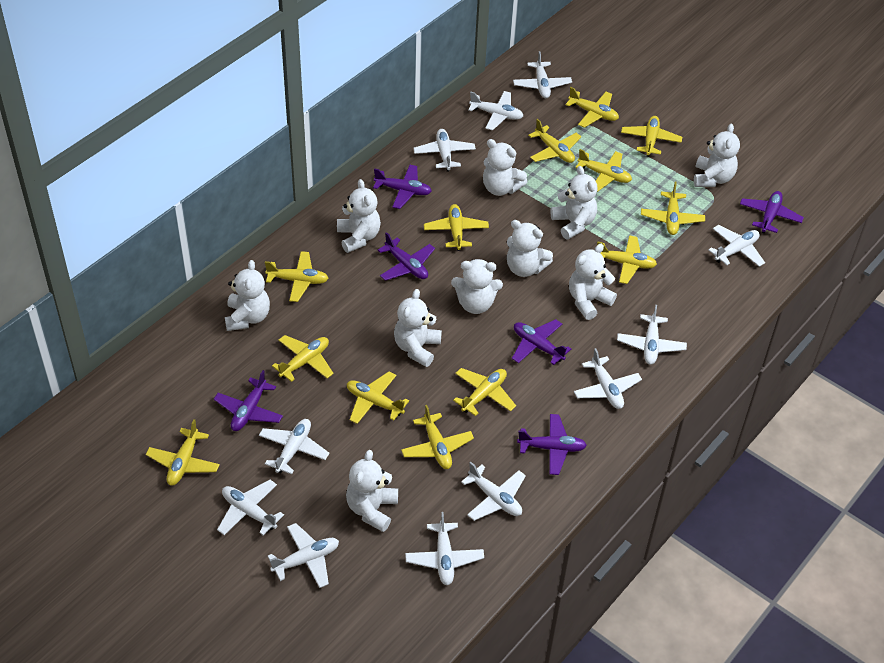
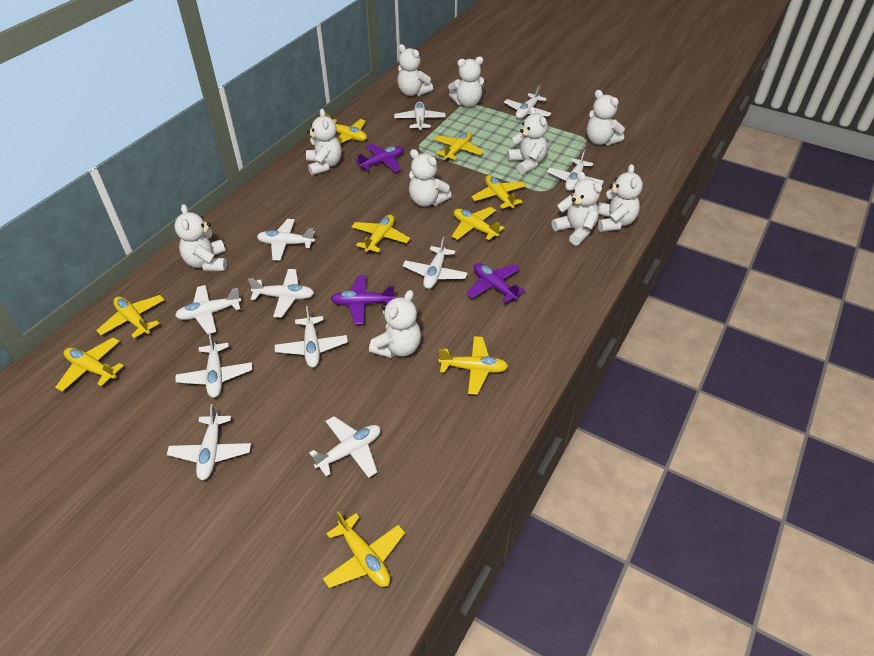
purple plane: [214,370,283,431] [373,165,432,209] [378,232,435,281] [512,319,571,365] [517,414,587,475] [740,191,804,233] = 6 -> [331,275,395,325] [355,143,403,172] [466,263,525,303] = 3
yellow plane: [146,419,220,486] [265,251,329,302] [272,335,334,382] [347,372,409,424] [401,405,474,469] [424,204,489,251] [453,368,516,416] [528,119,581,163] [565,87,619,128] [575,149,632,192] [597,235,657,284] [621,116,682,157] [641,182,705,235] = 13 -> [55,338,124,392] [96,295,165,338] [323,511,405,588] [325,113,367,144] [351,215,410,254] [434,131,484,162] [438,336,508,395] [452,207,504,240] [471,175,526,210] = 9

